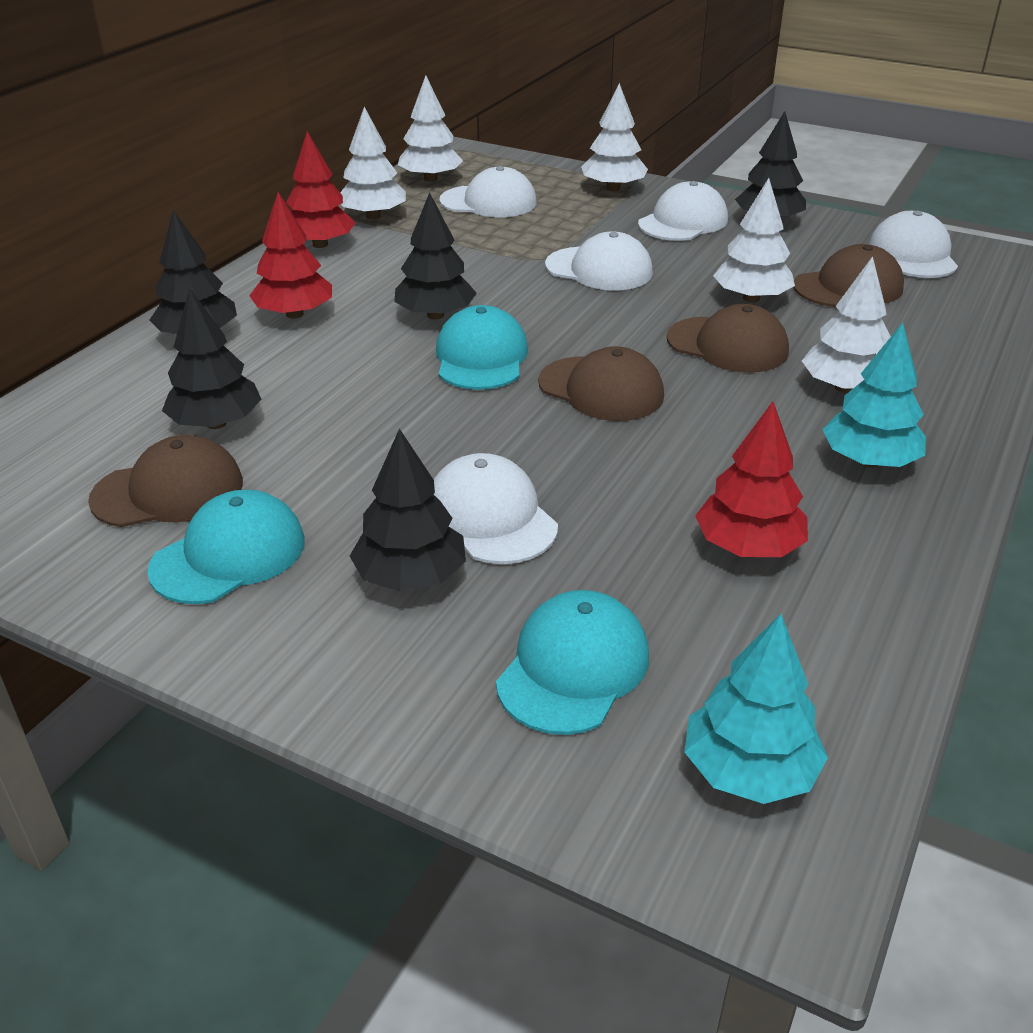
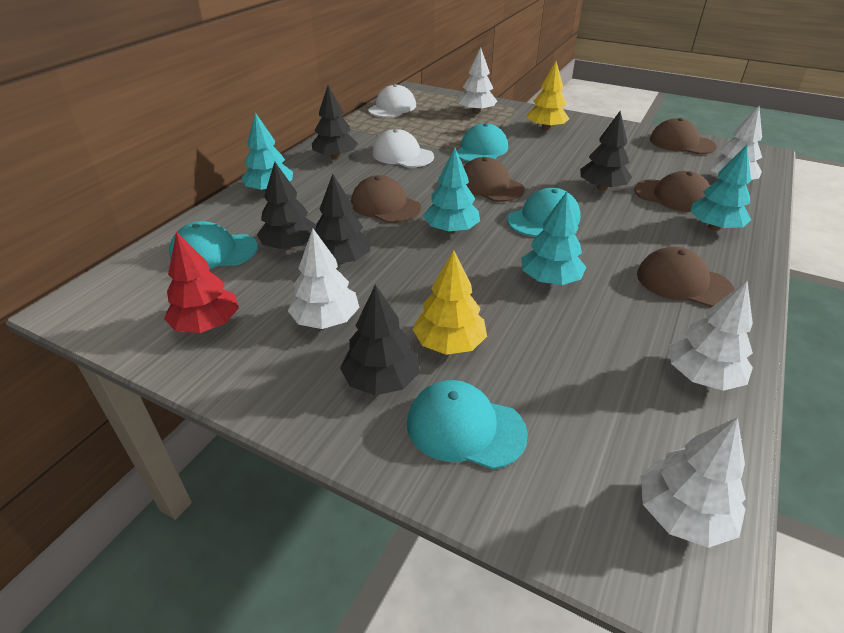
brown cap: [88,435,243,527] [538,346,664,421] [667,304,789,373] [794,244,904,307] = 4 -> [351,175,421,223] [463,157,525,202] [634,171,710,212] [637,247,735,307] [650,118,717,154] = 5
red tree: [249,192,332,319] [286,131,356,248] [695,401,808,557] = 3 -> [164,232,239,333] = 1
turquoise cap: [147,490,305,604] [436,305,528,390] [496,590,649,735] = 3 -> [169,221,258,269] [407,380,528,470] [457,123,508,162] [507,188,581,237] = 4
turquoise tree: [684,614,828,804] [822,323,926,467] = 2 -> [241,113,293,192] [423,147,480,233] [521,192,586,285] [690,145,751,230] = 4
white cap: [434,453,558,564] [440,166,537,217] [545,232,653,290] [638,181,728,241] [869,211,958,278] = 5 -> [368,84,416,118] [372,129,434,168] = 2
yellow tree: none = 0 -> [413,250,487,355] [527,61,569,130] = 2

